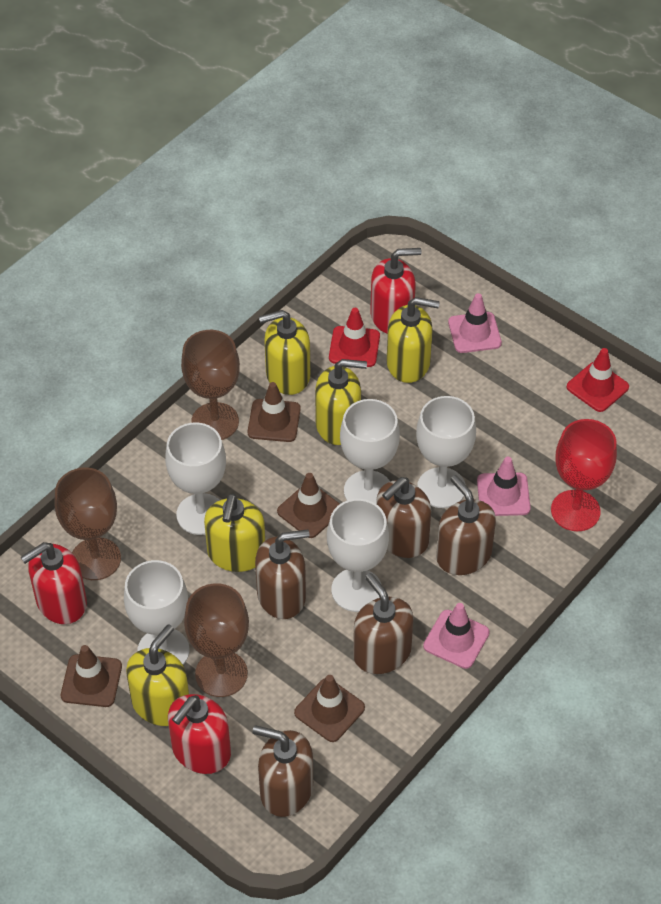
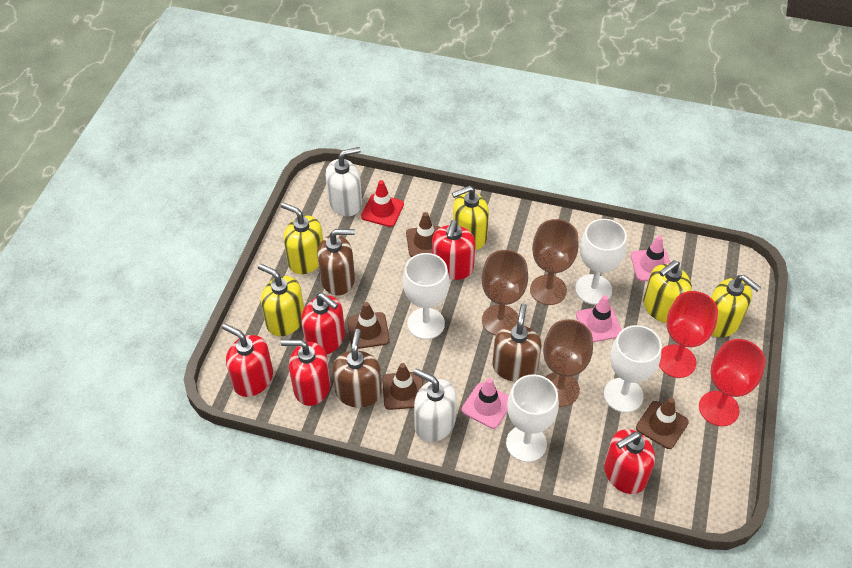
brown soap dispenser: [252,725,313,817] [255,529,310,619] [353,573,414,674] [376,477,431,558] [436,475,496,575] = 5 -> [317,229,355,295] [332,329,382,408] [492,303,542,382] = 3
red goblet: [551,419,617,531] = 1 -> [659,291,718,378] [699,339,765,426] = 2
red soap dispenser: [21,542,87,624] [168,694,231,774] [370,248,422,334] = 3 -> [222,323,273,397] [281,340,331,406] [301,293,345,355] [432,220,475,280] [604,429,655,494] = 5
red traffic cone: [329,308,380,367] [566,348,629,412] = 2 -> [361,180,404,227] = 1
white goblet: [124,560,190,665] [165,422,226,535] [327,499,389,612] [340,399,400,504] [416,396,476,508] = 5 -> [403,253,449,339] [506,374,559,462] [575,219,627,305] [604,325,662,413] = 4
white soap dispenser: none = 0 -> [326,147,362,216] [414,369,457,442] = 2

